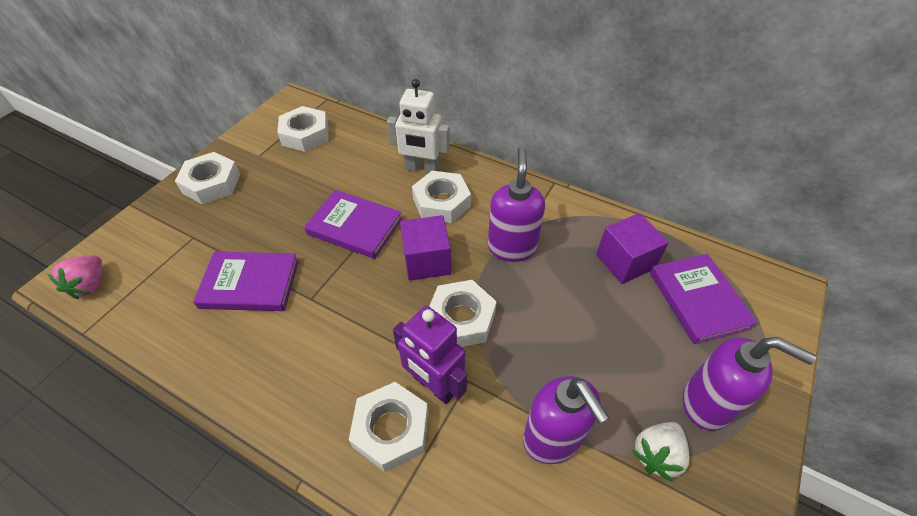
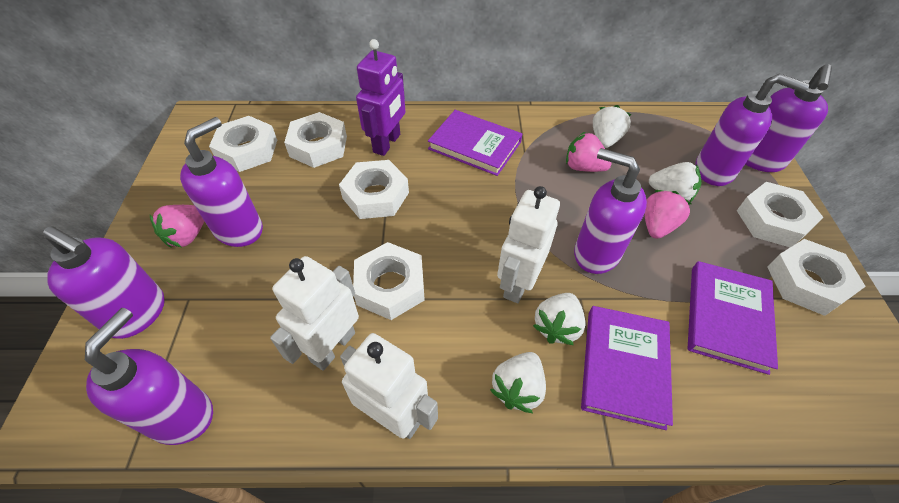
pink strawberry: [48,255,102,299] = 1 -> [150,205,204,247] [566,132,612,172] [644,190,692,239] = 3
purple cube: [400,215,451,281] [596,213,669,284] = 2 -> none = 0
purple soap dispenser: [488,147,545,262] [523,376,610,464] [683,337,816,431] = 3 -> [43,226,165,339] [85,308,213,445] [180,117,263,247] [574,148,647,274] [695,73,809,186] [745,64,832,172] = 6
white nut: [175,152,240,204] [277,106,328,152] [349,382,428,472] [412,171,471,223] [429,280,497,347] = 5 -> [209,116,277,172] [284,112,347,168] [339,160,409,219] [353,242,425,320] [737,182,824,247] [768,239,866,316] = 6
white robot: [387,79,450,173] = 1 -> [270,256,359,371] [340,333,438,439] [497,186,560,303] = 3
white strawberry: [632,422,689,482] = 1 -> [490,352,546,413] [533,293,586,345] [593,105,631,148] [649,162,702,202] = 4

